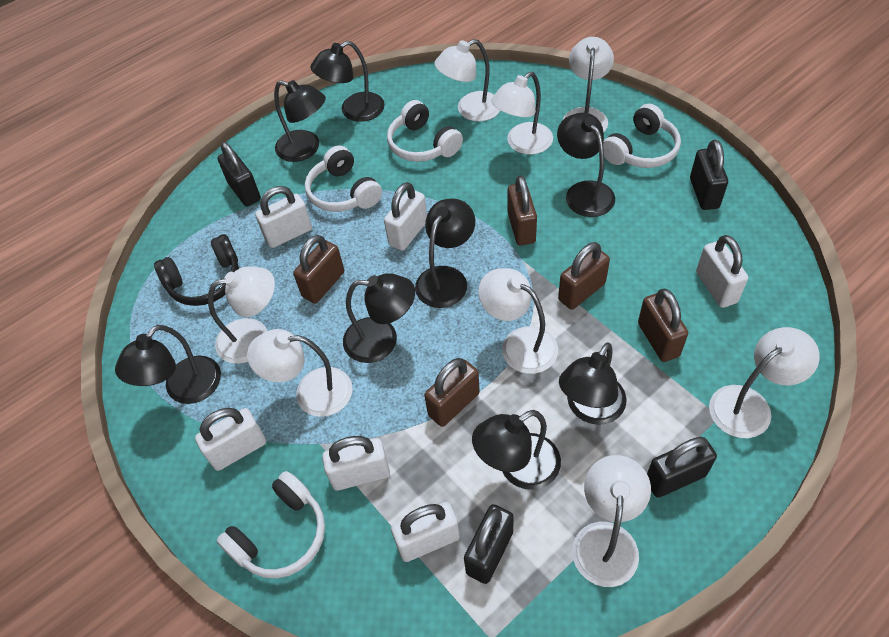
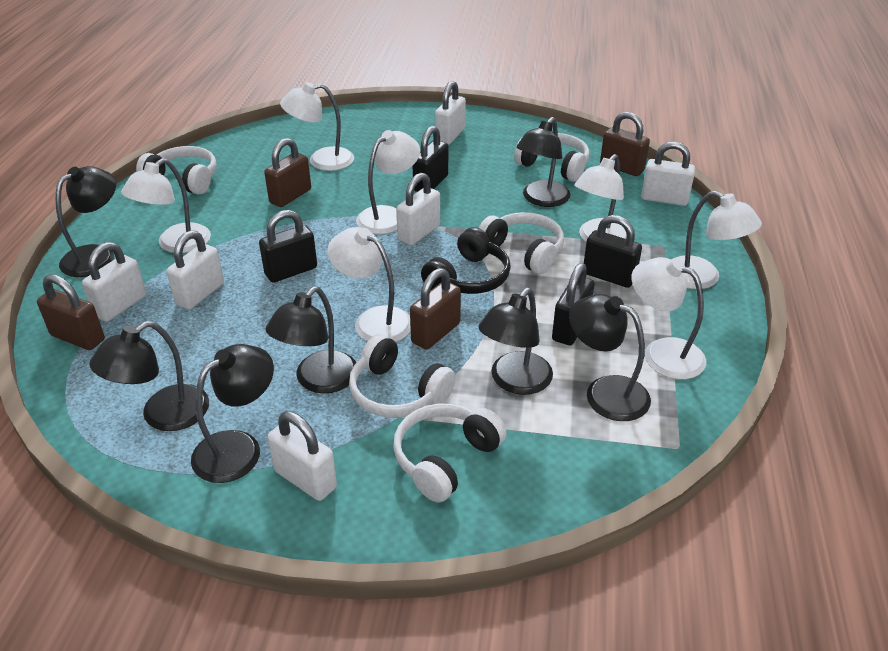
black lamp: [115,325,221,404] [274,80,326,162] [310,41,385,122] [343,273,415,363] [415,199,475,308] [472,410,561,490] [557,113,615,217] [559,342,627,425] = 8 -> [56,166,116,277] [89,321,209,431] [191,344,274,483] [266,286,356,394] [478,288,553,395] [516,117,570,207] [569,294,651,421] = 7
brown padlock: [293,235,344,303] [424,358,480,427] [508,175,537,246] [558,242,610,310] [638,289,688,362] = 5 -> [37,274,105,350] [264,138,311,207] [410,268,461,350] [600,112,650,176] = 4
white headphones: [216,471,325,578] [305,145,382,212] [387,100,463,162] [603,104,681,168] = 4 -> [136,146,217,195] [349,334,456,418] [393,404,507,502] [479,212,564,274] [514,133,590,182] = 5
white lamp: [208,266,275,364] [247,329,353,417] [434,39,500,122] [478,268,558,374] [491,72,553,155] [563,37,614,132] [572,455,651,587] [709,327,819,438] = 8 -> [121,158,211,253] [280,82,354,171] [328,227,411,342] [356,130,420,234] [575,154,626,242] [631,257,706,379] [671,191,762,289] = 7

